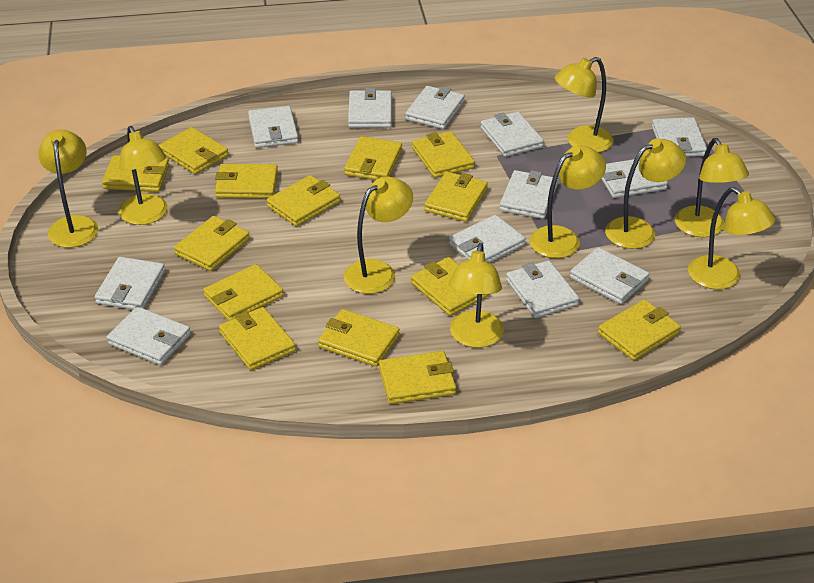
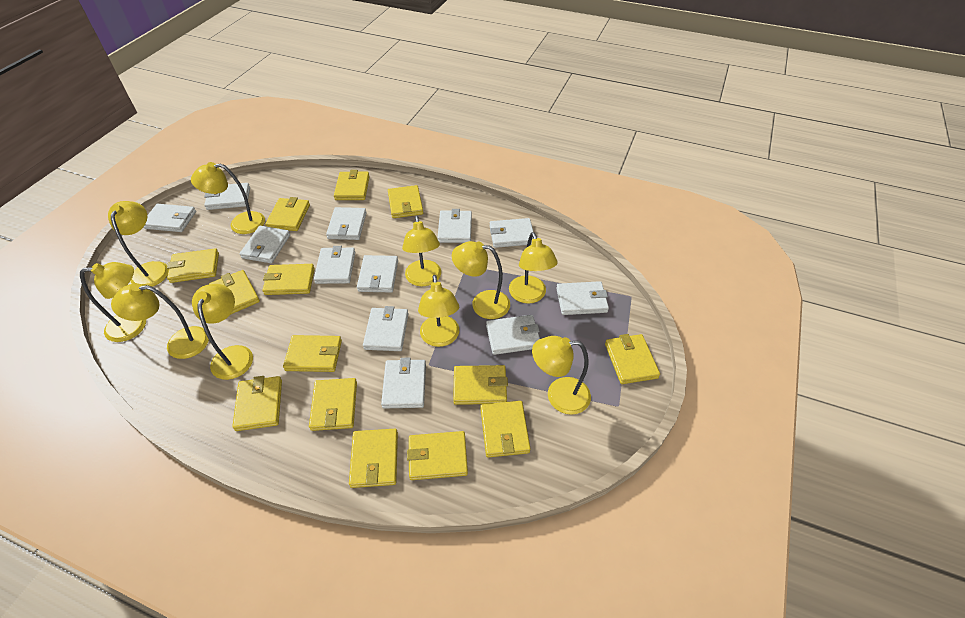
yellow lamp: [38,130,98,248] [118,126,168,225] [344,177,413,294] [449,243,504,348] [530,146,606,258] [555,57,614,153] [605,139,686,249] [675,138,749,237] [688,187,775,289] = 9 -> [80,262,146,342] [108,201,169,287] [111,283,209,359] [191,162,265,234] [192,284,253,380] [402,216,441,286] [418,275,459,347] [452,241,510,319] [509,232,558,304] [532,336,591,415] = 10

